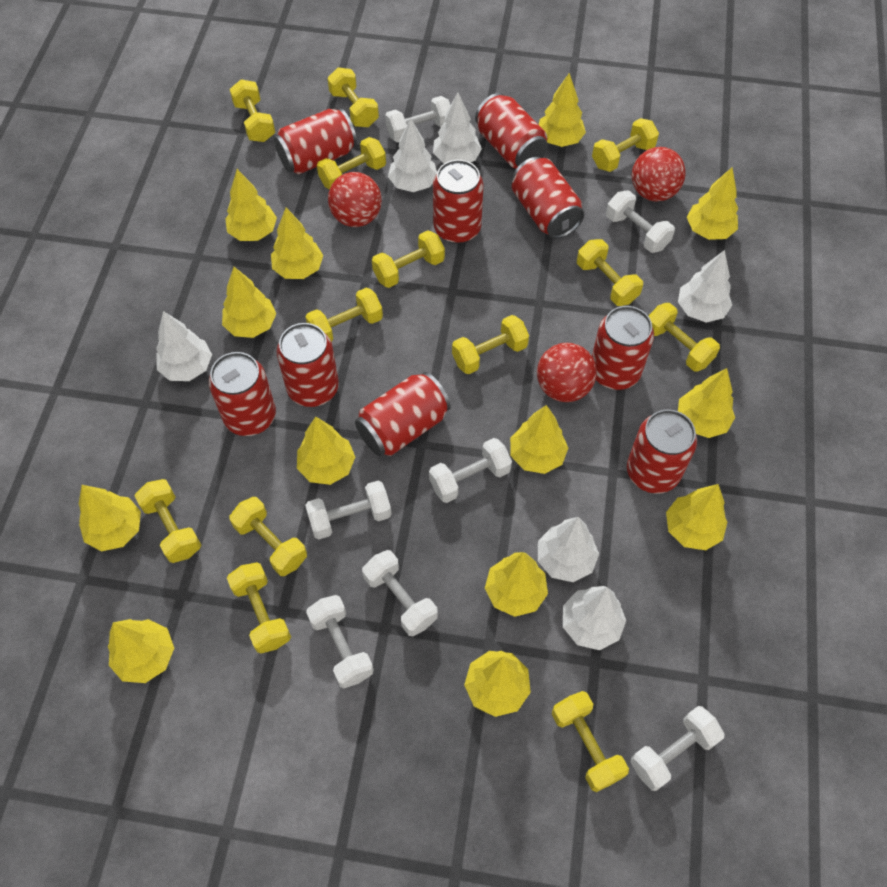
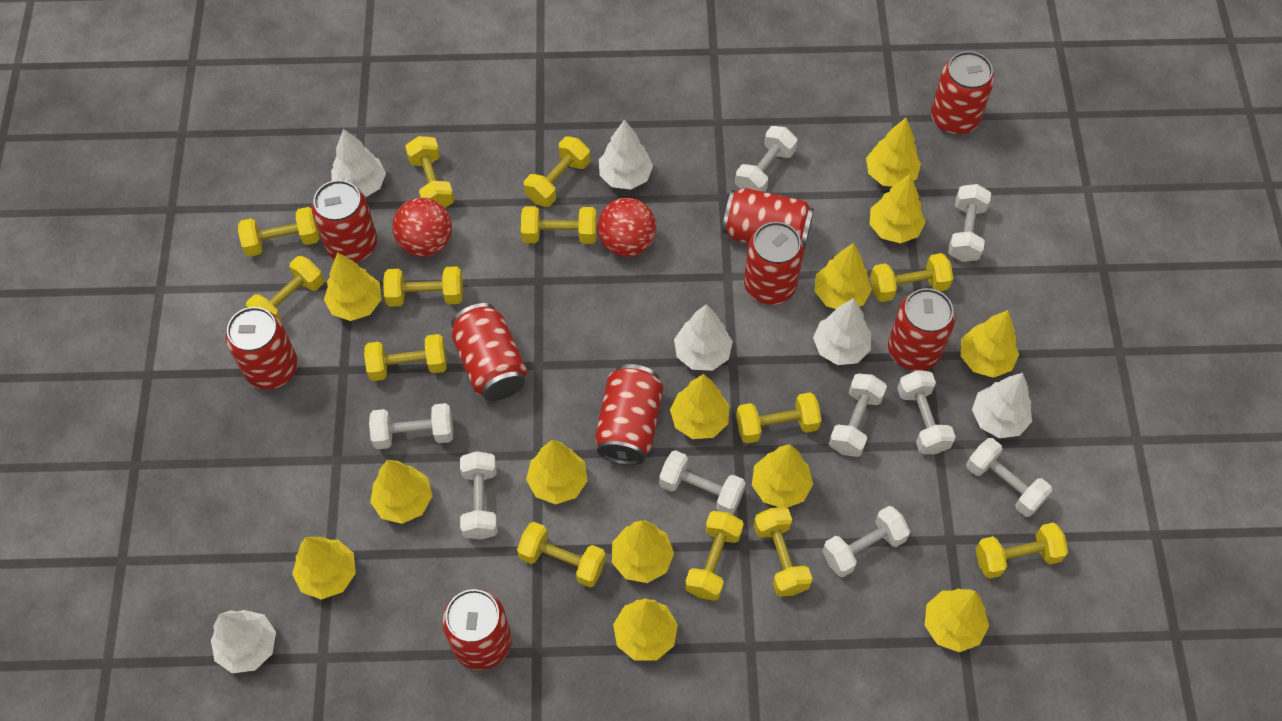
red ball: [328,172,382,227] [537,343,597,402] [632,147,686,202] = 3 -> [392,197,452,257] [598,198,656,257] = 2
white dumbbell: [305,481,392,539] [306,595,374,688] [362,550,438,636] [385,96,450,142] [429,438,512,503] [606,190,675,253] [631,706,724,791] = 7 -> [369,403,453,449] [460,451,498,540] [659,450,746,515] [735,126,798,192] [822,506,910,577] [829,373,887,457] [897,370,956,454] [948,184,991,262] [966,438,1052,517] = 9

